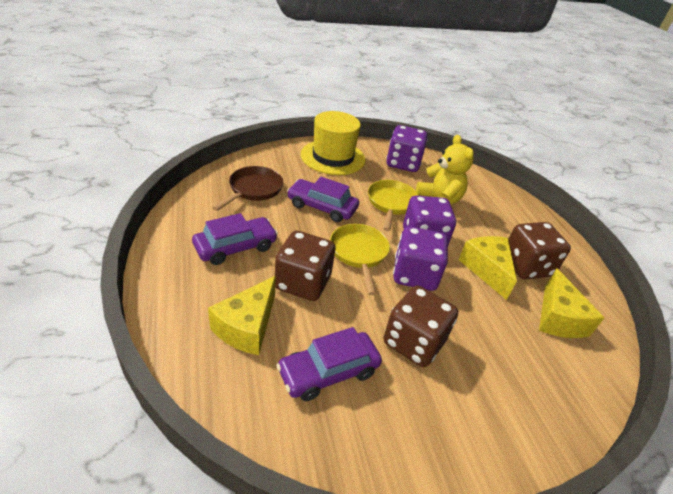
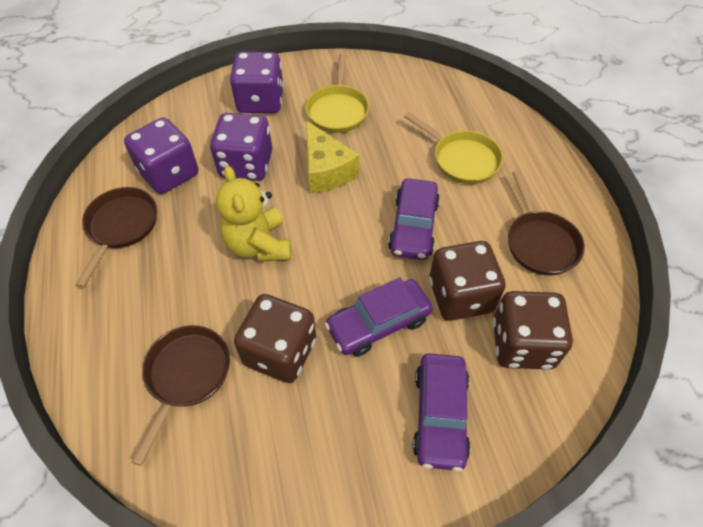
brown pan: [212,166,283,211] = 1 -> [75,187,157,288] [131,325,230,466] [508,171,585,276] = 3
yellow cheese: [208,276,276,355] [459,236,517,300] [539,268,604,338] = 3 -> [306,121,359,194] = 1
yellow hat: [301,111,365,175] = 1 -> none = 0

